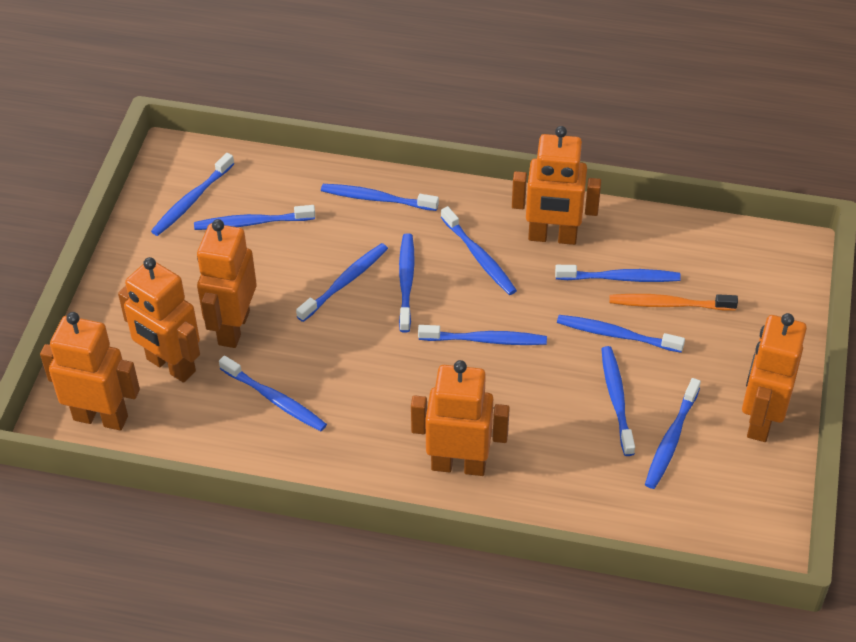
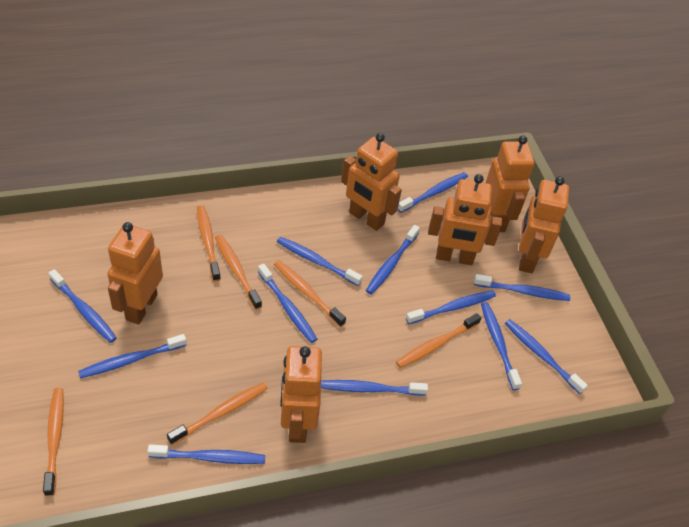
orange toothbrush: [609,294,738,311] = 1 -> [43,388,64,496] [167,382,268,445] [197,205,221,282] [215,235,262,310] [274,260,346,327] [396,313,481,368] = 6

